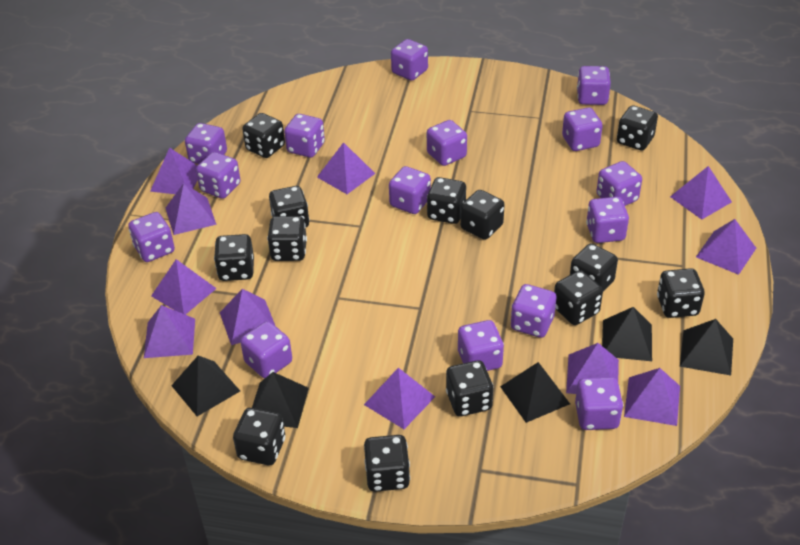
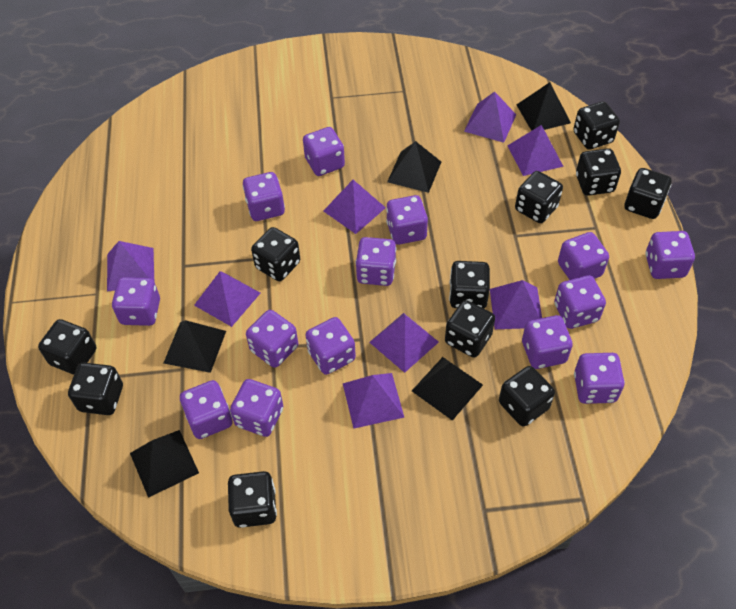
black dice: [214,234,254,281] [233,408,285,465] [242,113,285,158] [267,216,307,261] [269,186,309,228] [364,435,410,492] [427,177,466,224] [446,360,493,416] [460,190,505,240] [554,270,603,325] [570,243,618,291] [617,105,658,151] [657,268,705,318] = 13 -> [38,319,96,375] [68,363,123,415] [228,471,277,528] [251,227,300,281] [445,300,495,357] [449,261,490,309] [499,366,555,427] [515,171,563,223] [573,101,620,150] [576,148,621,196] [624,168,672,219] = 11
purple dice: [128,212,175,262] [185,123,227,164] [196,152,241,199] [240,321,292,378] [284,114,325,158] [389,166,431,214] [391,39,428,81] [427,120,467,166] [458,320,504,371] [511,284,556,338] [562,107,603,151] [575,377,623,430] [577,66,611,105] [586,197,629,243] [596,161,642,206] = 15 -> [112,277,160,326] [180,380,233,439] [230,379,283,437] [243,172,285,221] [246,310,298,368] [303,127,345,176] [305,317,356,375] [355,237,396,286] [386,195,428,245] [522,315,573,369] [554,275,606,329] [558,232,609,280] [574,353,625,404] [646,231,695,279] = 14
purple pyramid: [144,305,195,358] [150,147,198,194] [151,259,217,315] [166,183,217,235] [220,289,275,345] [317,142,375,194] [364,368,435,429] [566,343,619,394] [624,368,680,426] [670,166,732,220] [696,219,756,275] = 11 -> [107,241,154,292] [194,271,260,327] [323,180,386,234] [343,373,404,428] [369,313,439,373] [464,92,516,143] [490,280,542,329] [507,125,564,176] = 8

